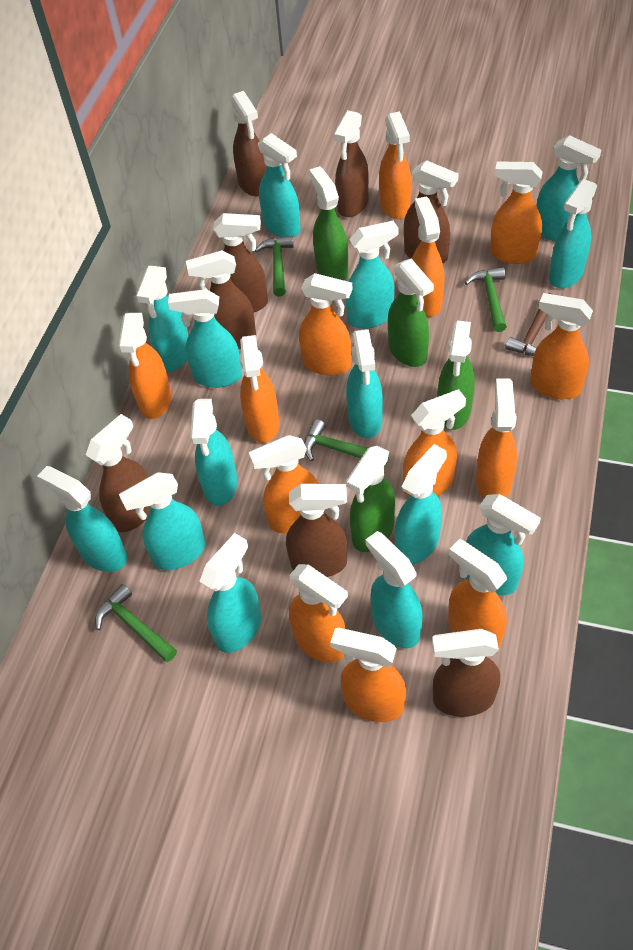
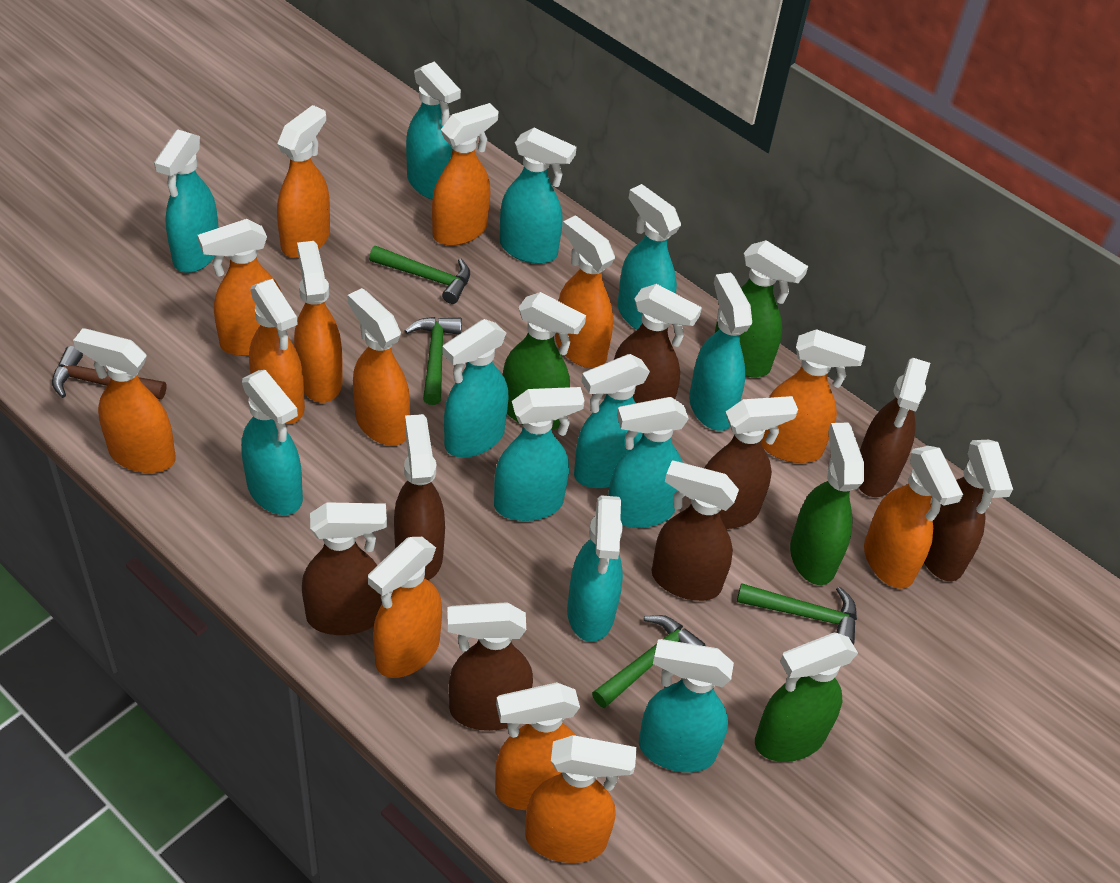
turquoise spray bottle: [37,466,127,572] [119,472,205,570] [136,266,189,372] [168,289,242,388] [190,399,237,506] [199,533,261,653] [258,133,301,237] [345,220,398,329] [346,329,383,438] [365,531,423,648] [395,444,447,564] [466,494,541,595] [536,135,601,241] [549,179,597,288] = 14 -> [154,129,219,273] [241,370,303,515] [406,61,461,199] [442,319,509,458] [494,387,585,521] [500,128,577,264] [567,495,623,642] [574,354,650,488] [608,397,689,528] [617,184,681,330] [639,639,734,772] [689,273,752,431] = 12

